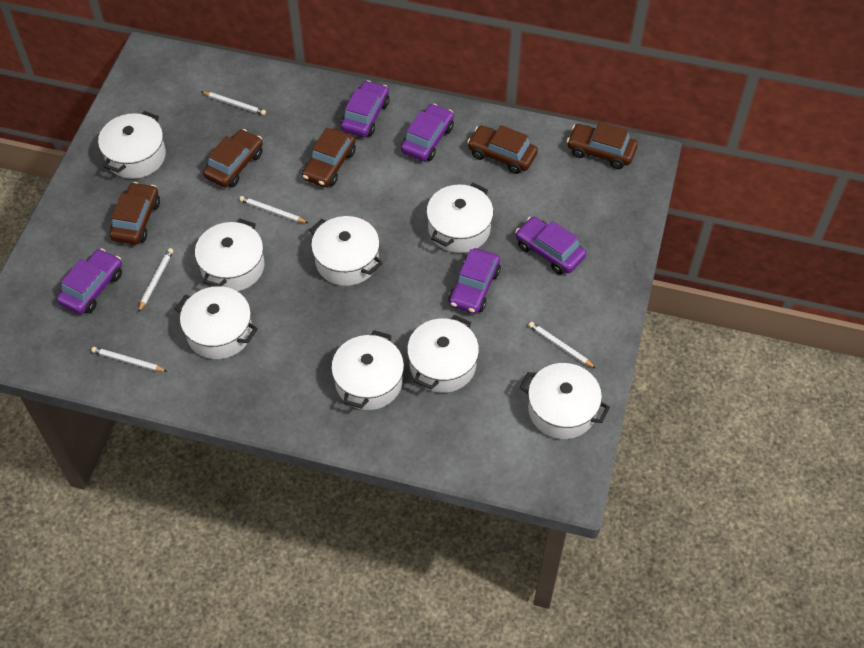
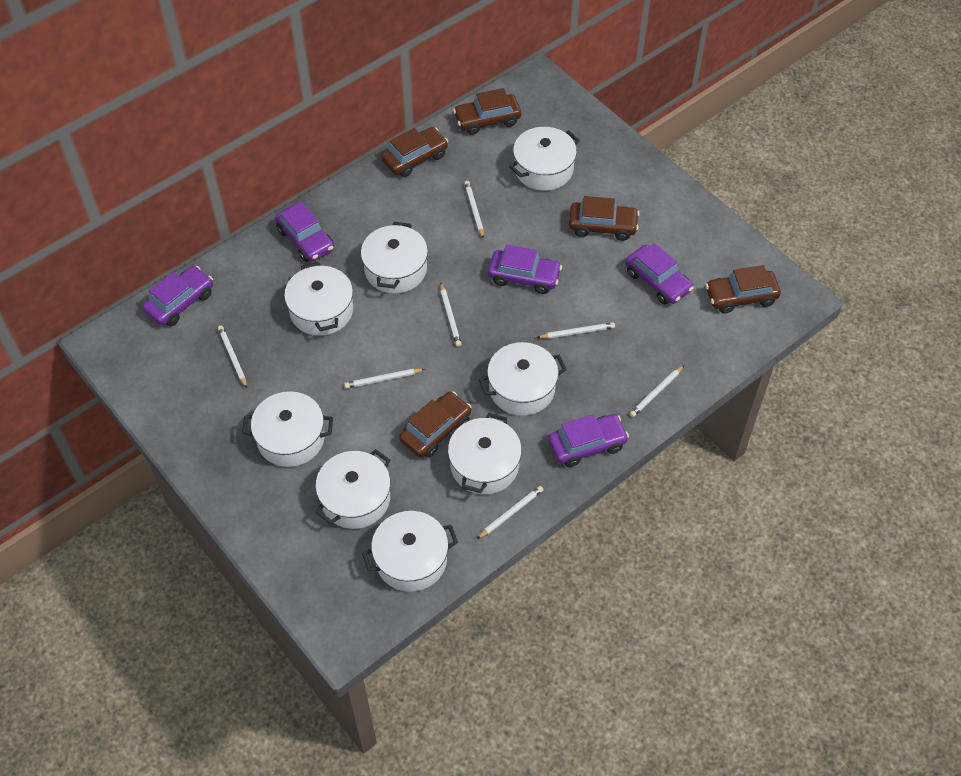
white pencil: [91,347,168,372] [138,248,174,312] [202,92,266,115] [239,196,308,223] [528,322,596,368] = 5 -> [218,326,247,388] [344,369,425,388] [440,283,461,346] [464,181,484,239] [477,486,543,539] [537,322,615,339] [630,365,684,417] = 7

